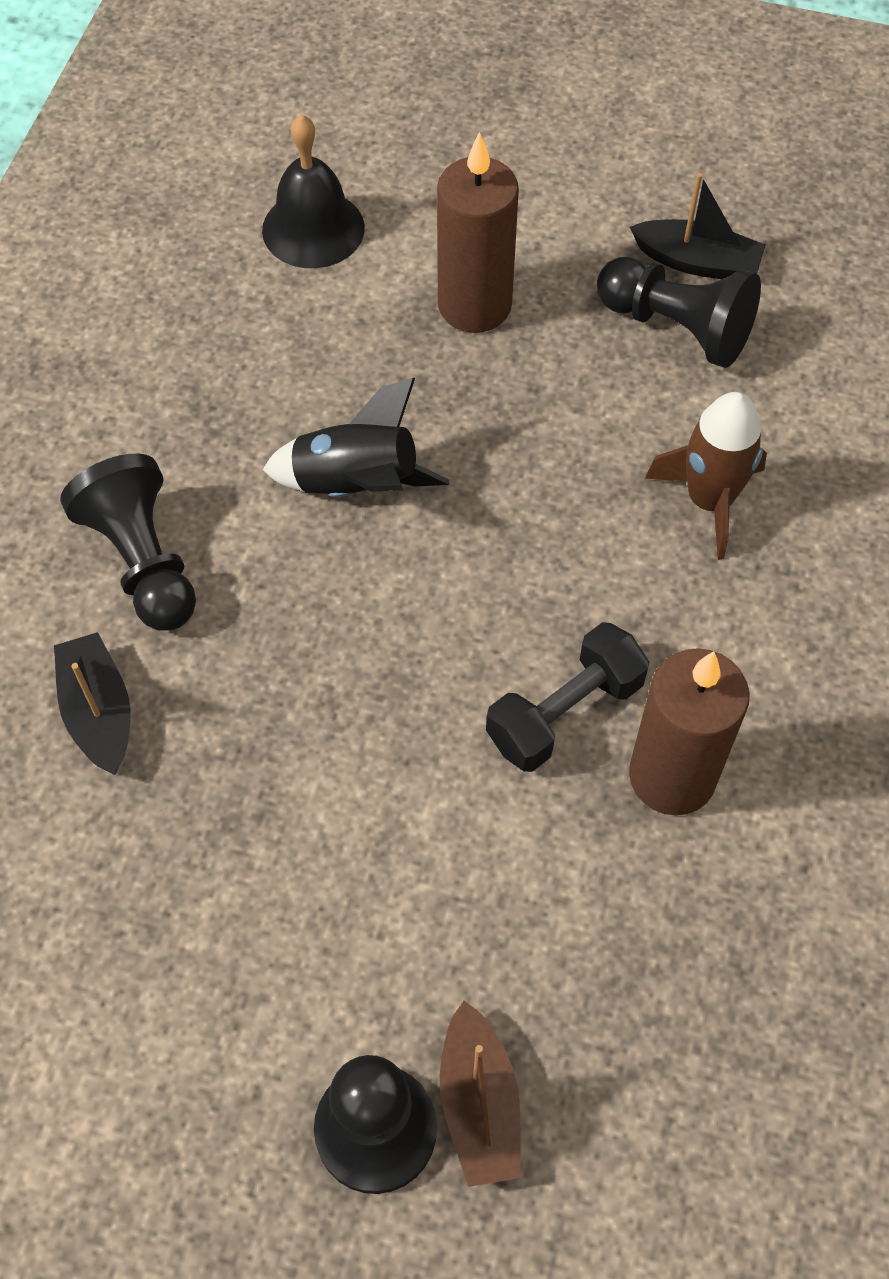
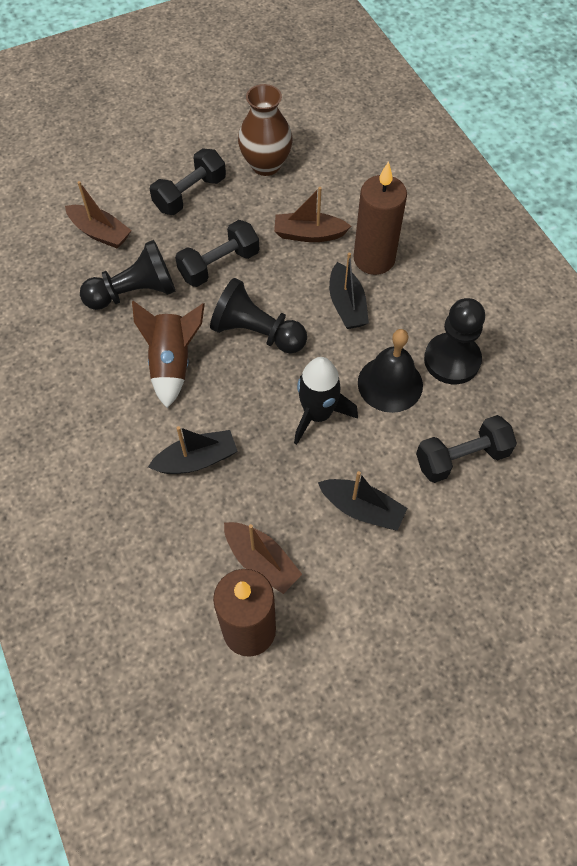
black boat: [54,632,130,775] [630,173,766,279] = 2 -> [148,426,237,474] [318,471,407,531] [329,253,369,329] = 3
black dumbbell: [486,622,650,772] = 1 -> [150,148,226,215] [175,220,259,287] [416,415,517,483] = 3
brown boat: [440,1001,521,1187] = 1 -> [65,181,132,249] [224,522,302,594] [274,187,351,242] = 3
brown vase: none = 0 -> [238,84,293,176] = 1

